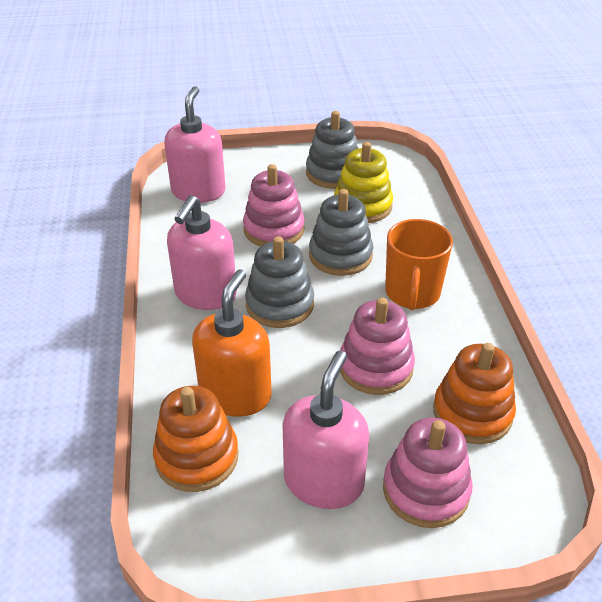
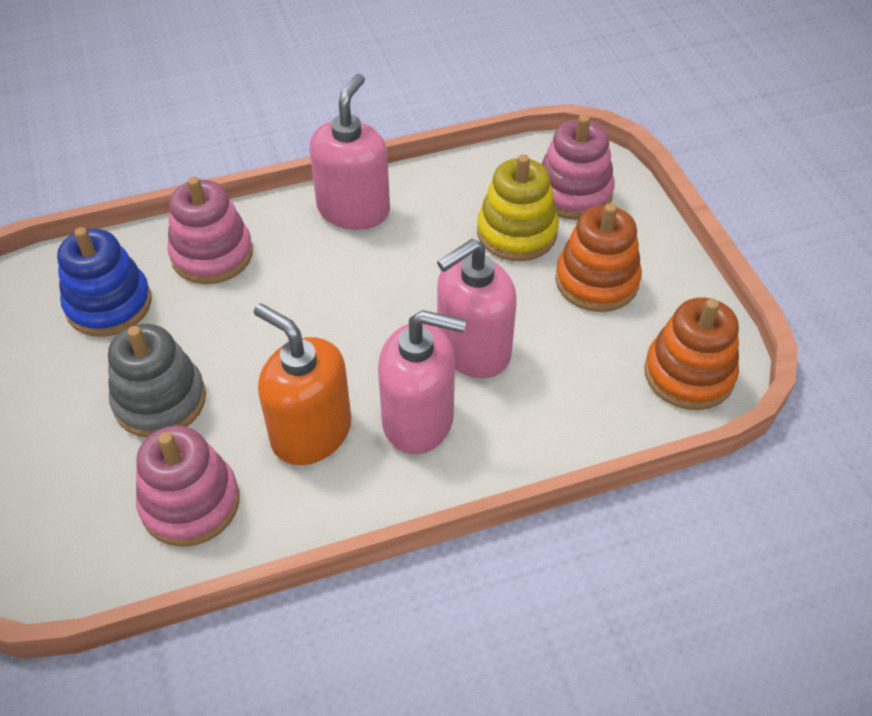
blue stacking toy: none = 0 -> [57,227,152,337] = 1
grey stacking toy: [245,236,314,328] [306,111,358,189] [309,189,373,276] = 3 -> [108,324,206,438] = 1
orange mug: [385,219,453,310] = 1 -> none = 0

